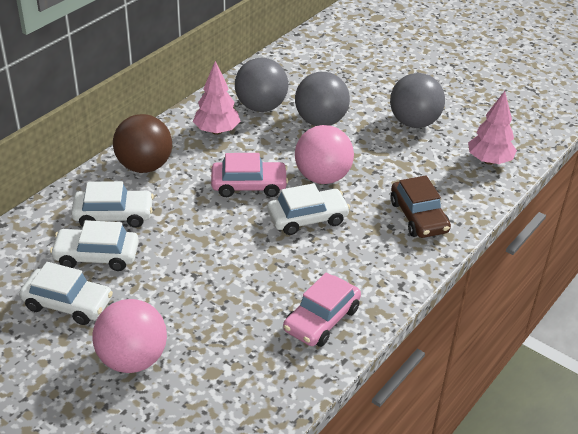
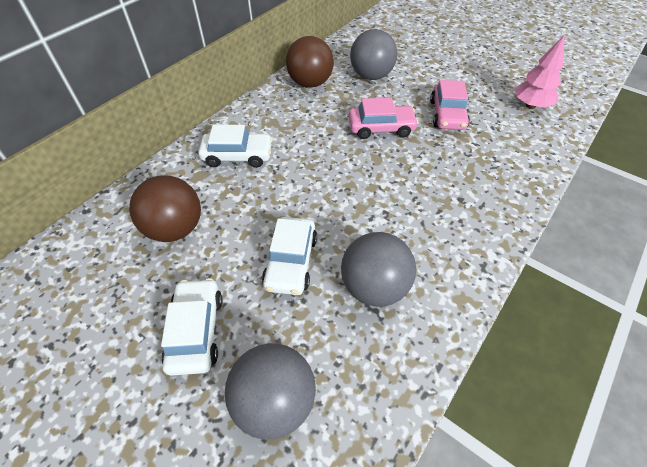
brown ball: [113,114,172,173] = 1 -> [129,175,201,242] [286,36,334,88] = 2
brown car: [391,176,451,238] = 1 -> none = 0
pink ball: [92,299,167,373] [295,125,354,184] = 2 -> none = 0
pink tree: [193,61,241,135] [468,91,517,165] = 2 -> [515,34,565,109] = 1
white car: [19,262,113,325] [50,220,139,271] [71,181,154,228] [267,183,350,235] = 4 -> [161,278,223,376] [198,125,273,168] [262,217,317,295] = 3

